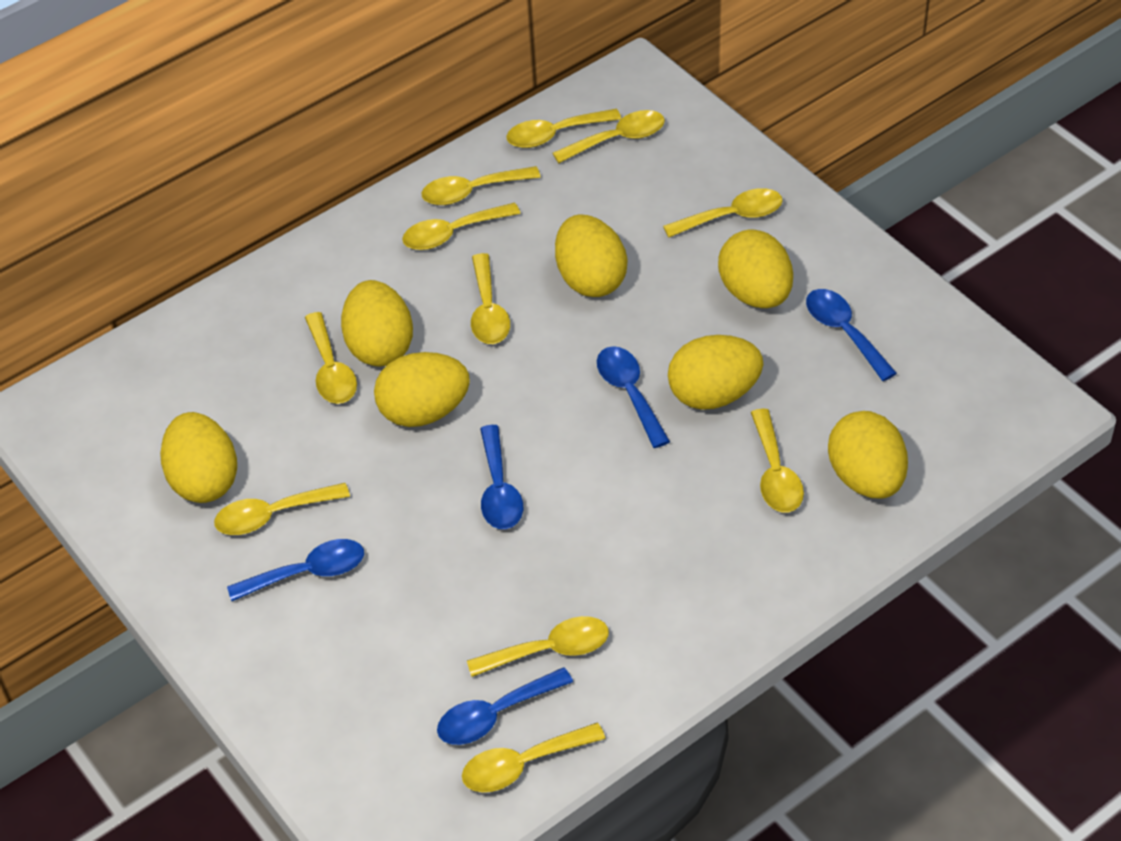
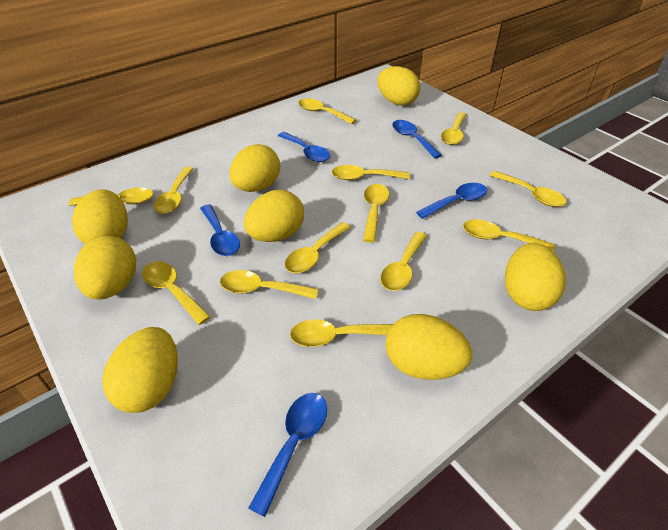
yellow egg: [160,412,237,503] [341,280,413,367] [374,352,470,427] [555,215,628,297] [668,335,763,410] [718,229,793,308] [828,411,908,499] = 7 -> [72,190,128,244] [74,236,136,299] [102,327,177,413] [229,144,280,192] [244,190,304,242] [377,66,421,106] [386,314,472,380] [505,243,566,311] = 8
yellow spoon: [214,483,350,535] [305,312,357,404] [402,203,521,250] [422,166,541,205] [462,723,606,792] [467,616,609,677] [471,253,510,344] [506,109,621,148] [552,110,665,163] [663,188,783,238] [751,409,804,513] = 11 -> [69,188,153,206] [142,261,211,325] [154,167,193,214] [220,270,319,299] [285,222,351,273] [290,319,393,347] [298,98,356,124] [332,165,410,180] [363,184,389,242] [380,232,427,291] [441,112,466,145] [463,219,555,252] [489,171,567,207] = 13

